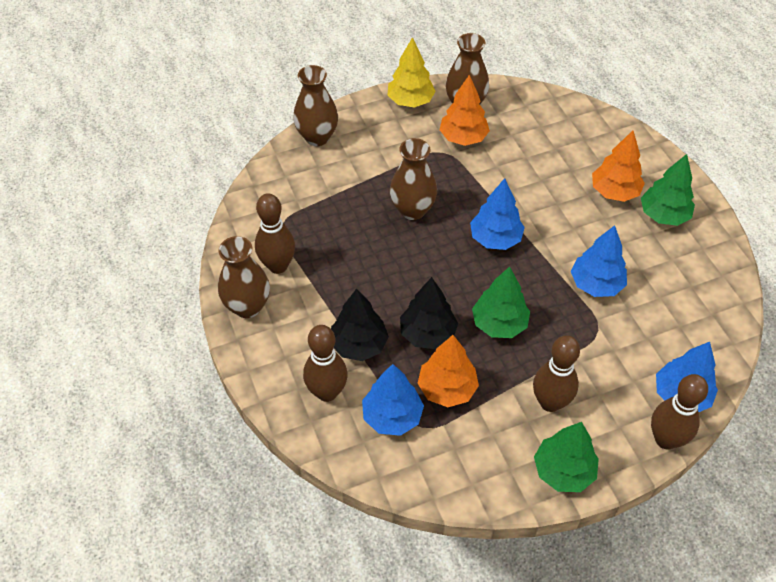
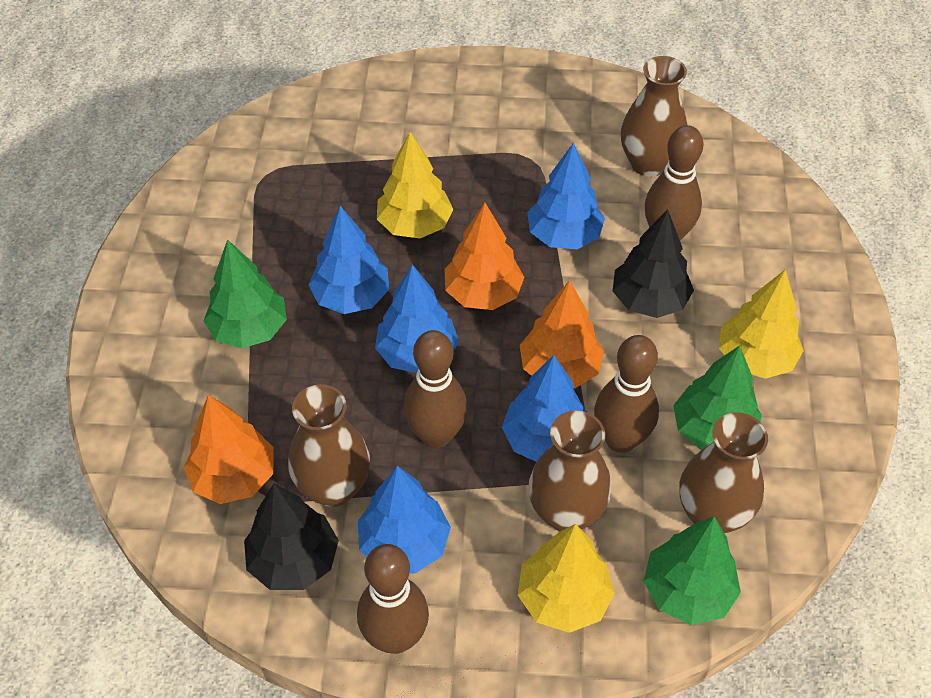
blue tree: [362,364,424,436] [470,178,525,250] [571,225,627,297] [656,342,718,412] = 4 -> [309,206,389,314] [358,466,451,574] [375,264,459,373] [502,355,587,462] [527,142,605,249] = 5
yellow tree: [388,37,436,108] = 1 -> [377,132,453,238] [518,524,615,633] [719,269,804,379] = 3

